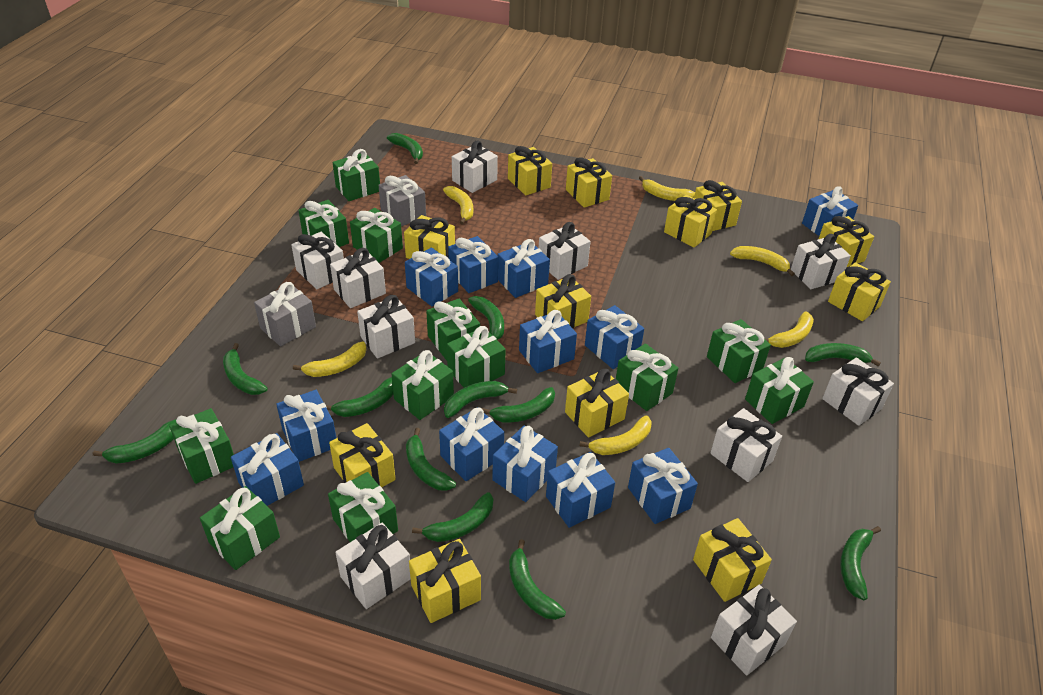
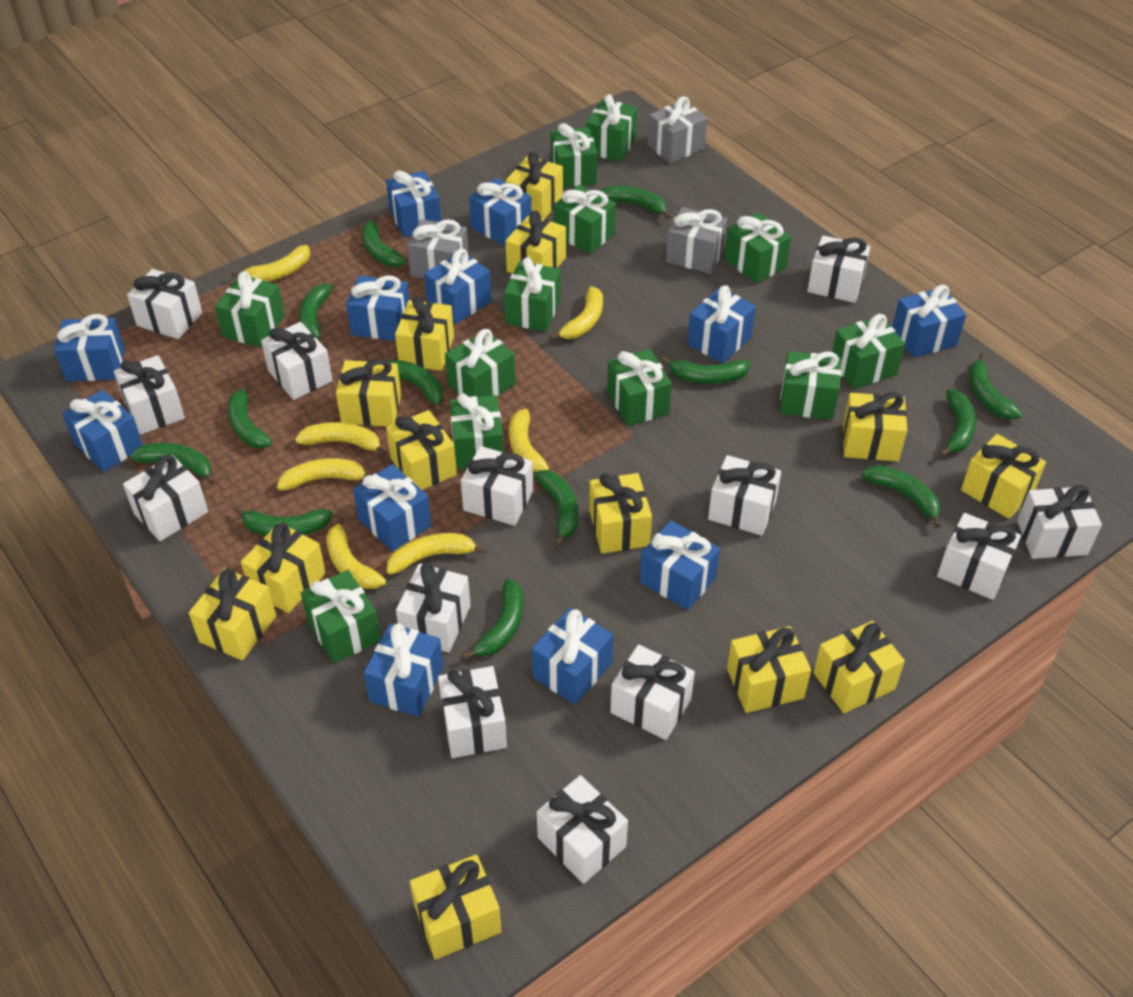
green banana: [93,419,176,464] [223,343,268,395] [326,377,394,417] [387,133,423,164] [406,428,456,491] [412,492,493,542] [444,381,517,418] [468,296,504,340] [482,387,555,423] [509,539,566,620] [805,343,881,366] [840,526,881,601] = 12 -> [130,443,215,485] [228,382,272,448] [234,506,332,536] [299,280,340,339] [362,215,406,267] [389,359,443,413] [462,579,523,660] [534,470,578,547] [601,186,671,219] [661,356,751,384] [861,465,941,528] [939,389,976,457] [969,353,1023,419] = 13
grey gift: [254,282,316,346] [379,175,426,226] = 2 -> [407,219,469,278] [648,96,708,164] [666,207,727,274] = 3
white gift: [291,232,344,289] [330,248,386,308] [335,523,411,609] [357,295,415,359] [452,140,498,193] [539,222,591,280] [710,408,782,482] [711,585,797,676] [791,234,851,289] [822,358,894,426] = 10 -> [114,355,185,435] [123,455,208,541] [127,269,202,339] [261,322,333,400] [396,562,471,652] [438,666,507,758] [461,446,533,526] [537,775,628,884] [610,644,695,740] [708,455,781,536] [807,236,870,303] [937,513,1021,600] [1017,485,1102,559] = 13
yellow banana: [293,342,367,377] [443,186,473,225] [579,415,652,455] [639,176,695,201] [730,246,795,276] [765,312,814,348] = 6 -> [231,245,310,282] [277,458,367,490] [295,422,387,457] [326,515,386,589] [387,533,487,575] [509,402,549,472] [549,286,603,340] = 7
yellow gift: [329,423,396,487] [404,215,455,259] [409,539,481,623] [508,146,552,196] [535,274,591,328] [565,369,629,438] [566,157,612,208] [664,195,717,247] [693,518,772,602] [694,180,742,231] [819,216,874,267] [828,262,891,321] = 12 -> [189,568,276,661] [241,523,326,613] [336,359,401,427] [386,410,457,490] [395,296,454,371] [410,854,502,960] [505,211,566,274] [506,151,563,219] [589,473,652,554] [727,626,811,713] [813,621,905,713] [843,392,907,461] [961,434,1046,519] = 13

